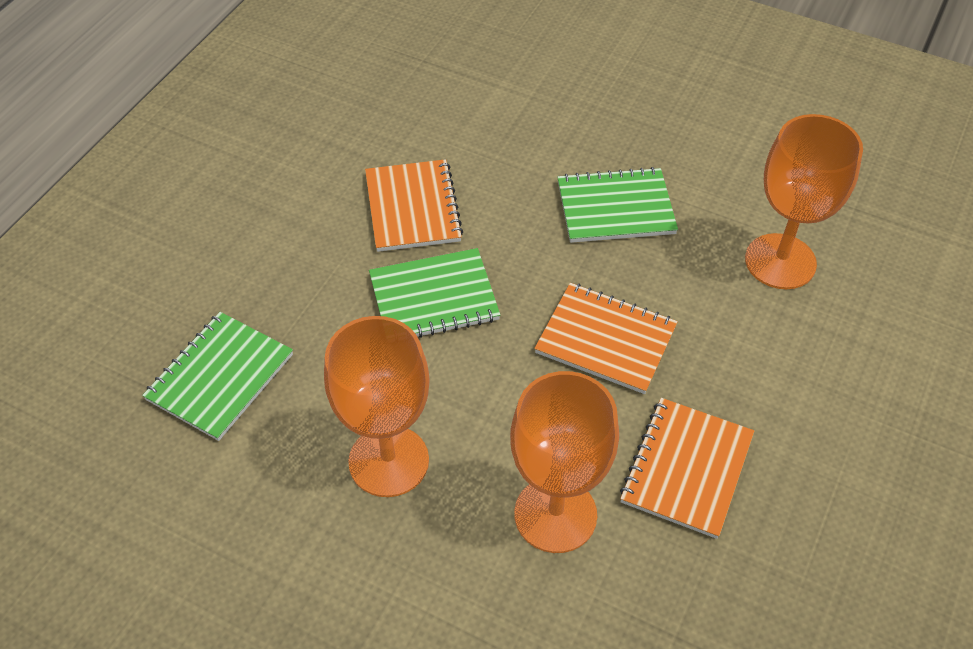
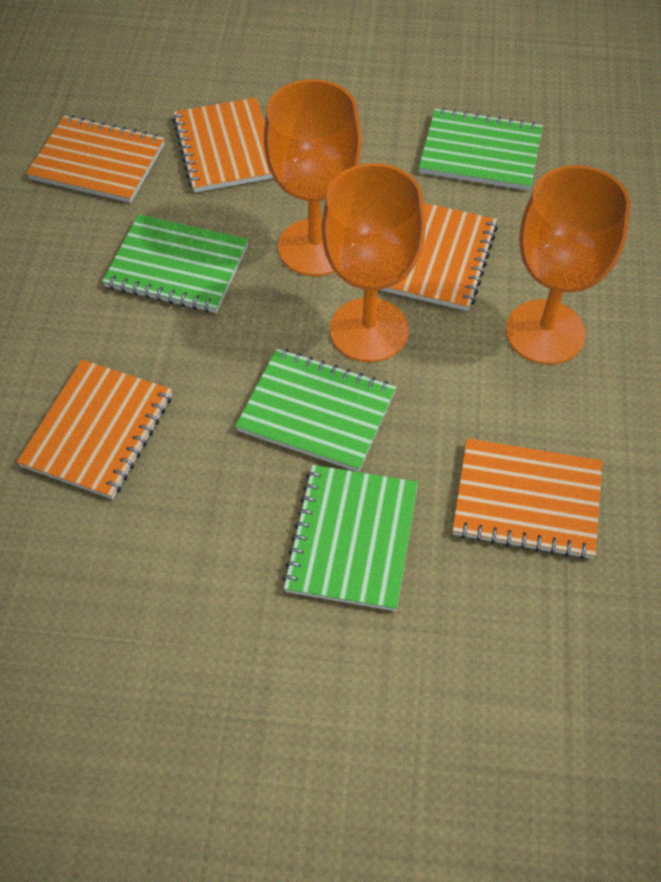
green notebook: [142,312,293,441] [369,248,500,338] [557,167,678,243] = 3 -> [102,214,248,313] [235,348,396,472] [282,465,418,611] [419,108,543,191] = 4
orange notebook: [365,159,463,252] [534,283,678,394] [620,398,754,539] = 3 -> [17,360,172,499] [26,115,165,203] [172,98,273,193] [381,203,498,311] [452,438,603,560] = 5

